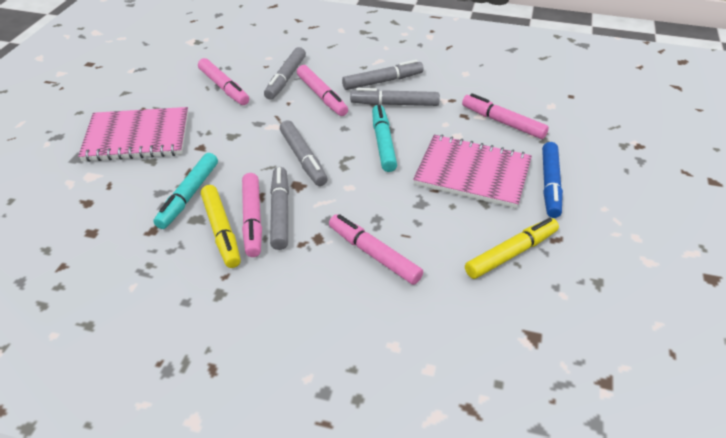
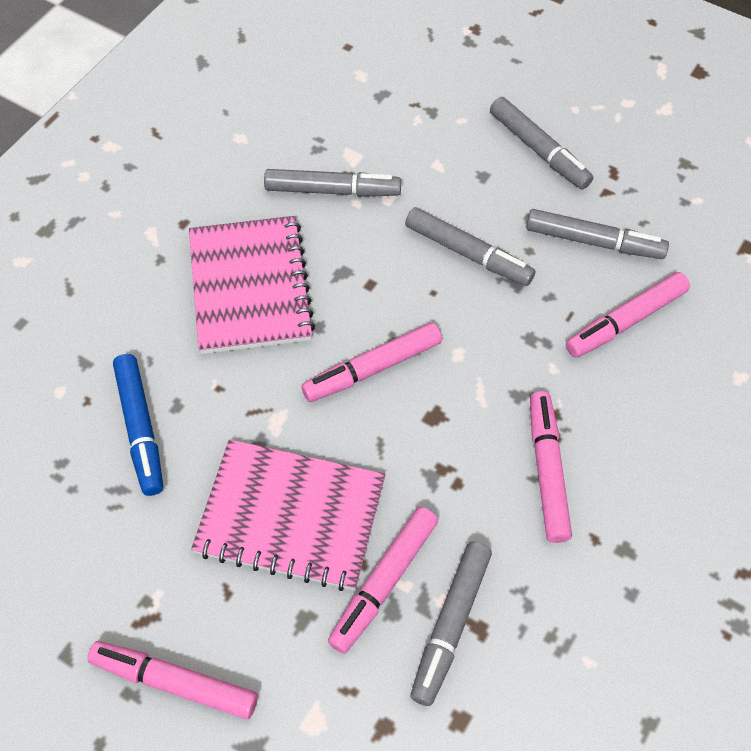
turquoise marker: [153,153,218,229] [372,104,397,172] = 2 -> none = 0
yellow marker: [201,185,241,268] [465,218,559,279] = 2 -> none = 0

